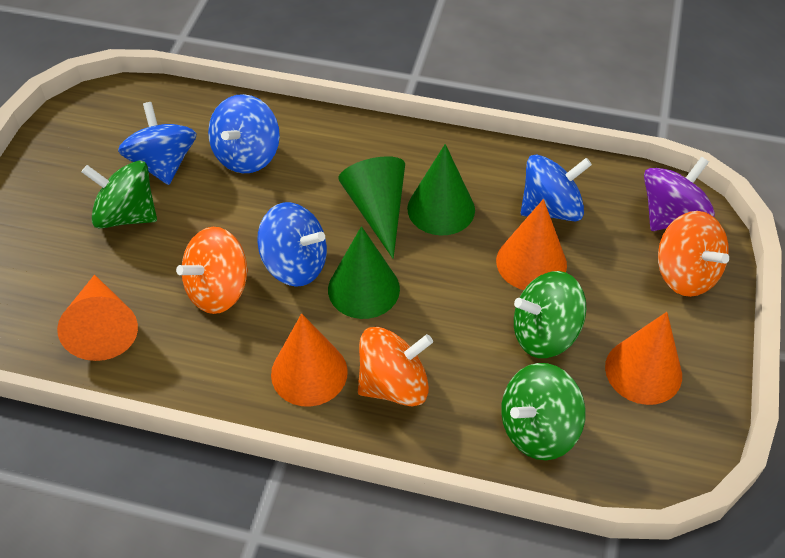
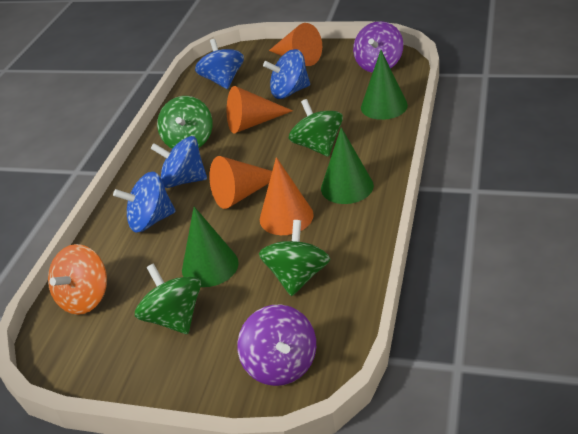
green spinning top: [81,161,157,229] [501,363,586,460] [514,271,586,358] = 3 -> [135,264,201,334] [157,96,213,149] [259,220,330,296] [289,99,343,157] = 4
orange spinning top: [176,227,248,314] [358,327,433,407] [658,211,729,297] = 3 -> [48,244,107,315] = 1
purple spinning top: [644,157,715,231] = 1 -> [237,305,316,386] [353,21,403,73] = 2

